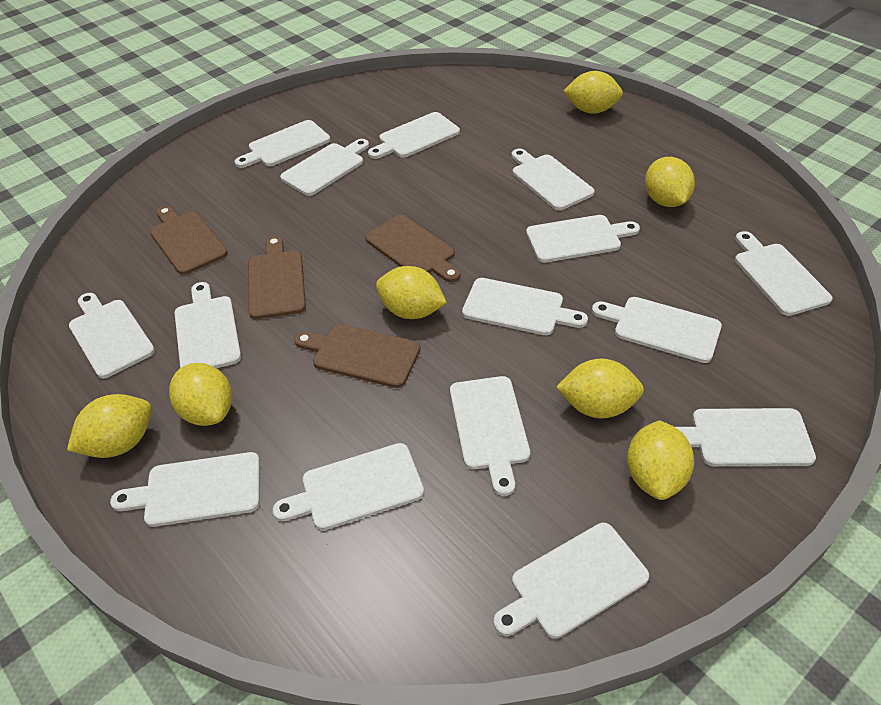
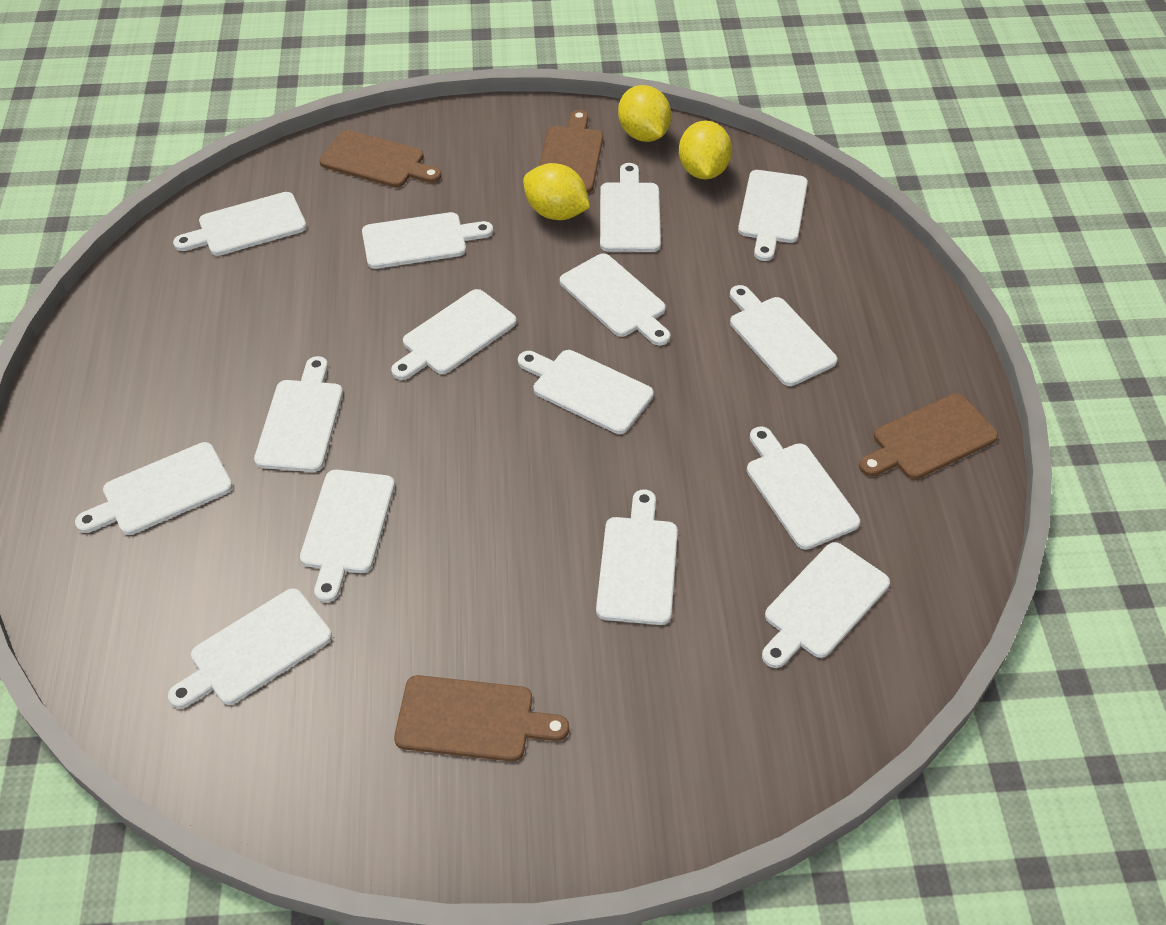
yellow lemon: [67,394,151,458] [169,363,232,426] [376,266,447,319] [556,359,644,418] [563,71,623,114] [627,420,694,500] [645,157,695,207] = 7 -> [523,163,590,220] [618,85,671,142] [679,121,732,179] = 3

